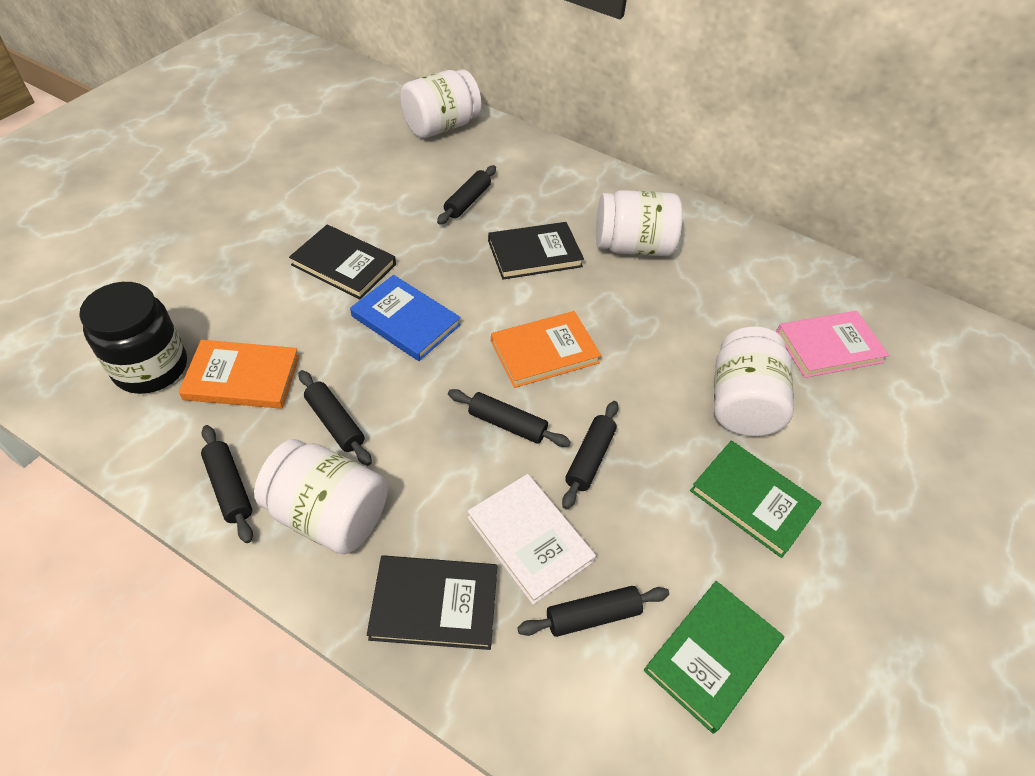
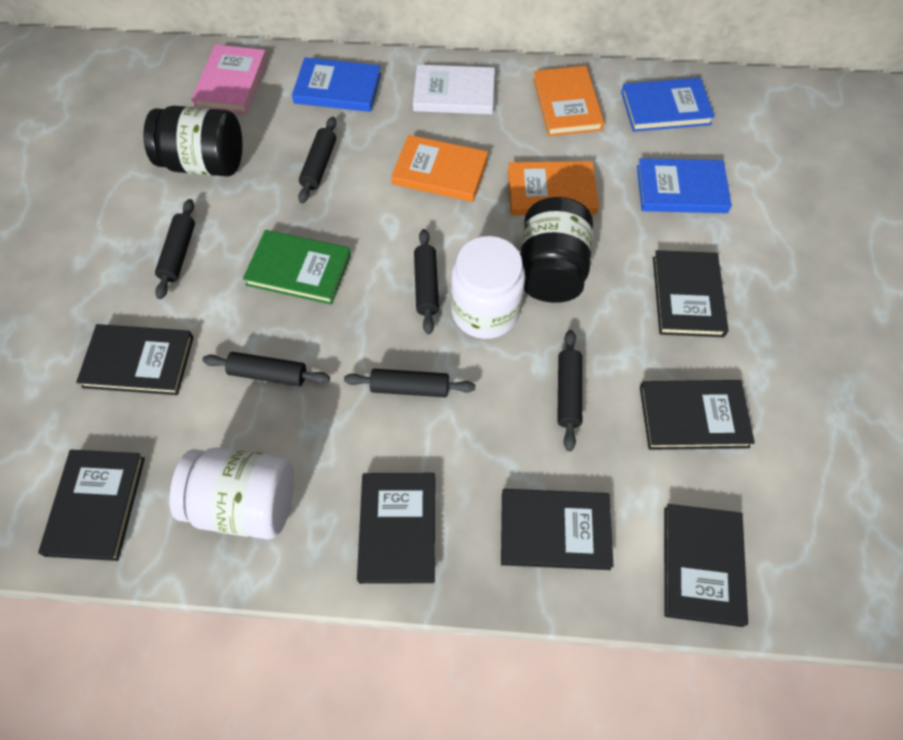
black book: [289,225,396,300] [367,555,497,650] [488,222,584,280] = 3 -> [38,450,145,561] [76,324,194,395] [357,473,435,584] [501,489,614,570] [640,380,755,450] [653,250,729,337] [664,504,748,627] = 7
black jar: [79,282,187,394] = 1 -> [143,106,242,176] [520,197,593,303] = 2
blue book: [350,275,461,361] = 1 -> [292,58,381,112] [621,78,715,132] [637,158,732,213] = 3
green book: [644,581,784,733] [690,441,822,558] = 2 -> [243,230,351,305] = 1
orange book: [178,340,299,409] [491,311,601,388] = 2 -> [391,135,488,202] [508,161,599,215] [533,66,604,136] = 3
white jar: [254,439,388,554] [400,69,481,138] [596,190,683,256] [714,327,794,436] = 4 -> [170,448,294,539] [451,236,525,339] = 2

